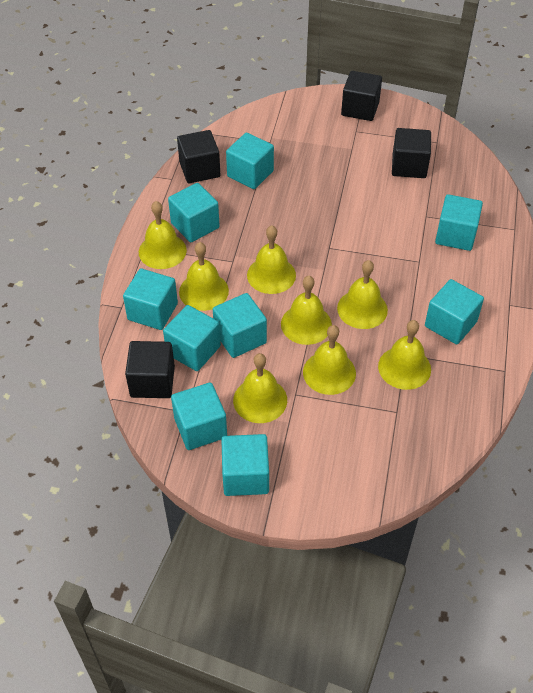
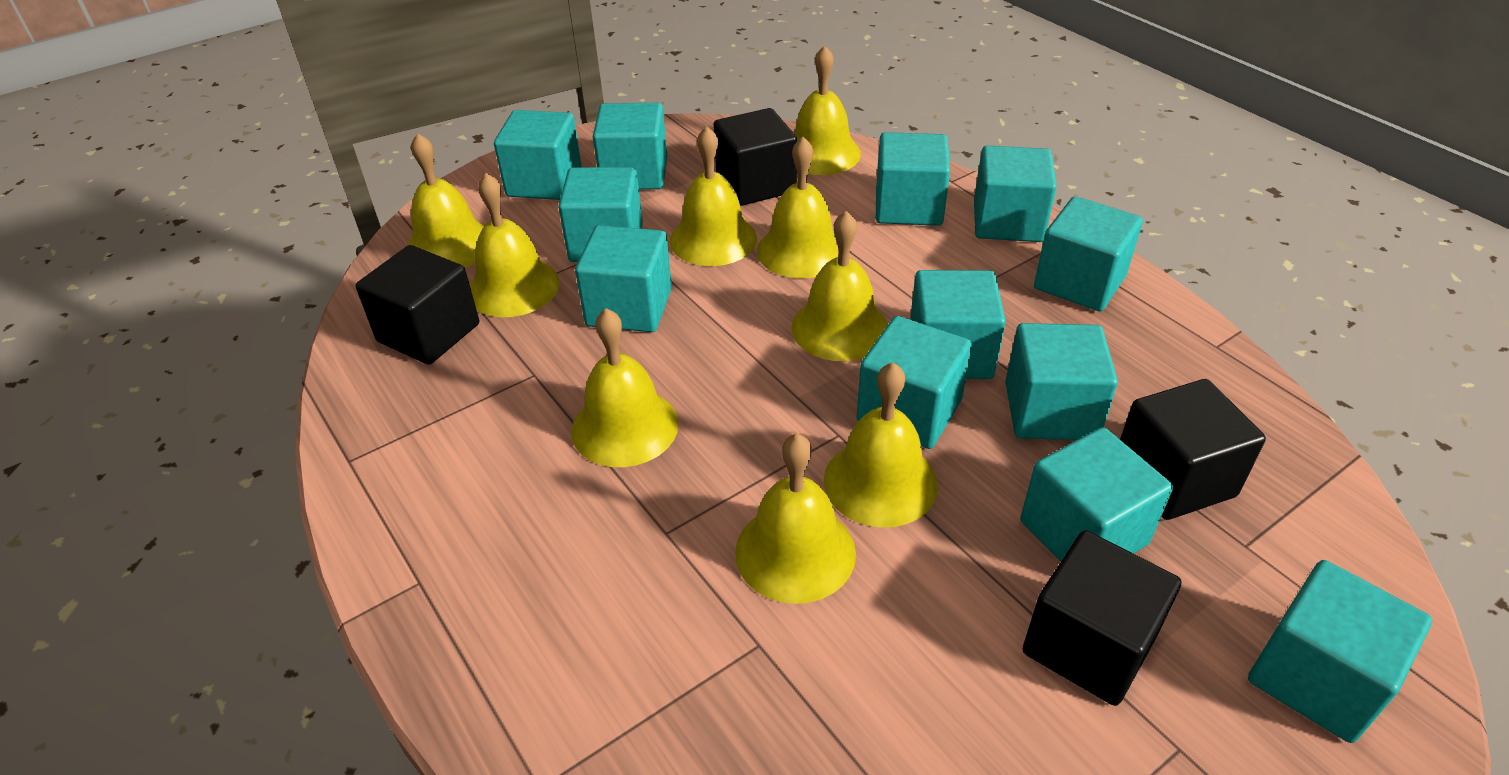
turquoise cube: [123,268,178,330] [163,305,221,371] [168,183,220,242] [171,382,227,450] [213,293,267,358] [221,434,269,496] [226,133,274,189] [425,279,484,345] [435,194,483,251] = 9 -> [494,110,582,200] [558,167,643,262] [575,225,672,332] [593,103,667,190] [857,316,972,449] [876,132,950,226] [910,270,1006,379] [974,145,1057,242] [1005,323,1118,440] [1020,427,1173,561] [1034,196,1143,311] [1248,560,1432,743] = 12
yellow bell: [139,201,187,269] [179,242,229,311] [233,353,287,423] [247,226,296,294] [281,276,332,345] [303,325,356,395] [337,260,388,329] [378,320,431,390] = 8 -> [407,133,484,268] [470,173,560,317] [571,308,679,467] [670,126,757,266] [735,433,856,604] [757,137,839,278] [791,211,888,361] [794,45,861,175] [824,362,938,528] = 9

